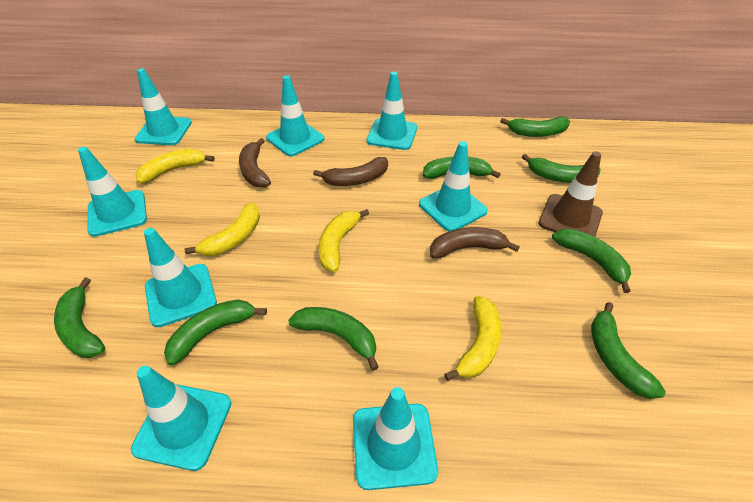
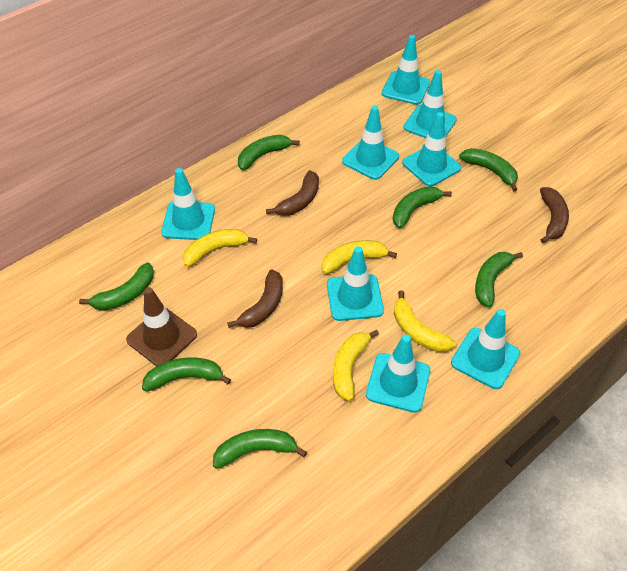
green banana: [54,278,105,358] [164,299,267,365] [288,307,379,371] [423,156,501,179] [500,116,570,137] [522,154,601,183] [552,228,631,293] [591,302,666,399] = 8 -> [79,262,154,311] [142,357,231,392] [213,429,307,469] [238,135,300,170] [393,186,452,229] [459,148,518,192] [475,252,523,307] = 7

